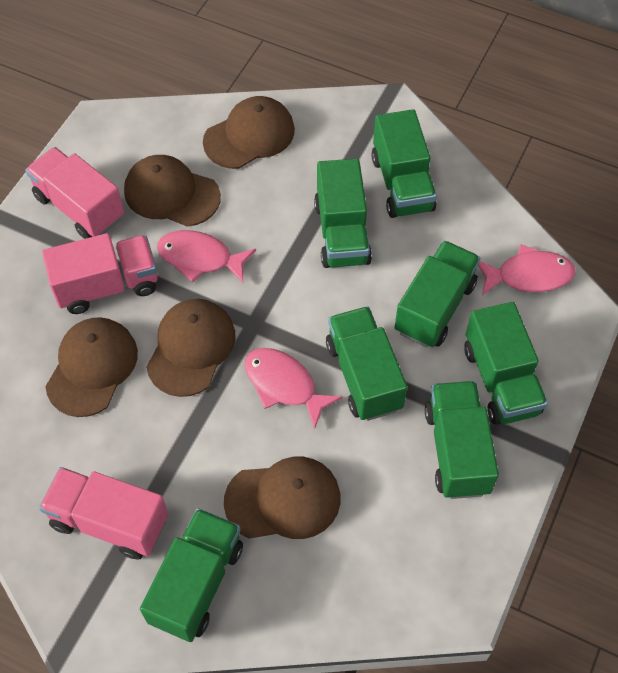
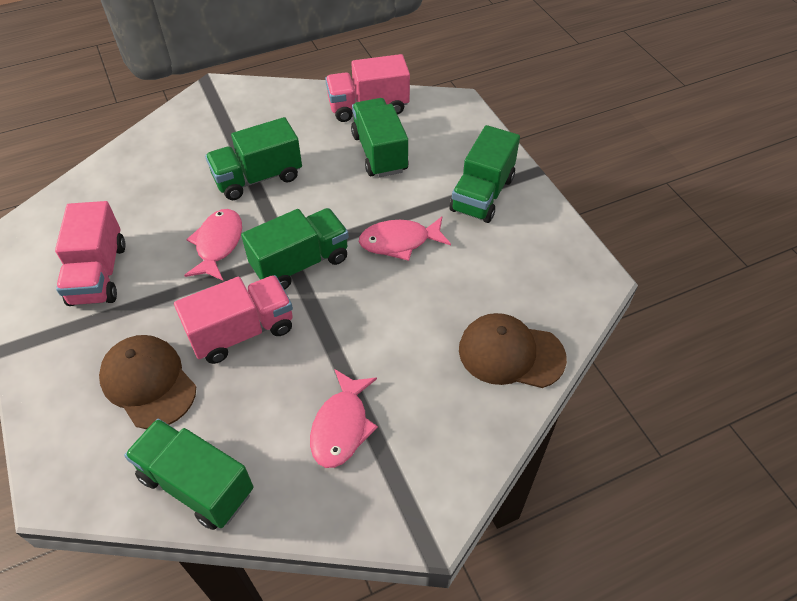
brown cap: [45,317,138,417] [124,155,221,227] [146,299,236,397] [203,96,295,169] [224,457,341,539] = 5 -> [99,335,196,429] [459,313,567,388] = 2
green truck: [140,508,243,642] [314,158,372,268] [326,306,407,421] [372,109,437,218] [395,240,480,348] [425,381,499,499] [464,302,548,425] = 7 -> [124,419,253,530] [205,117,302,200] [241,208,349,290] [351,98,409,177] [450,125,520,223] = 5

